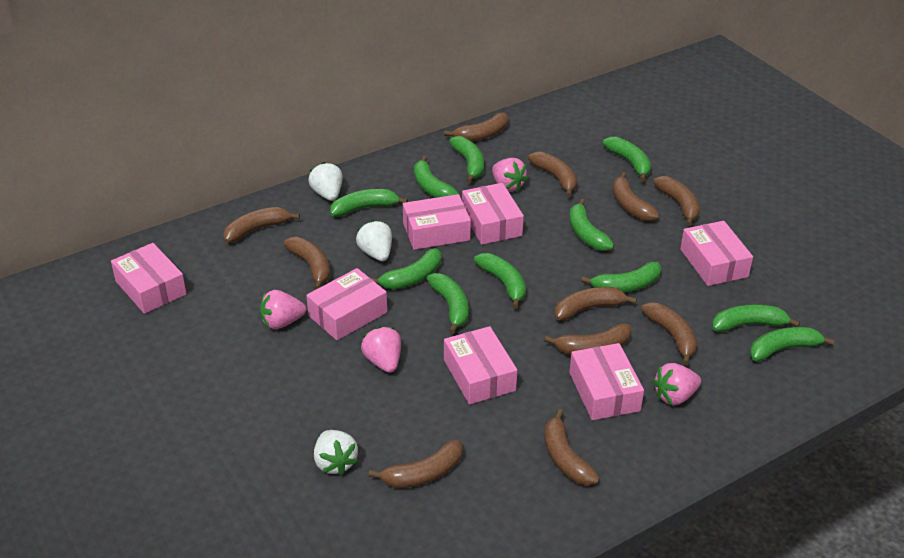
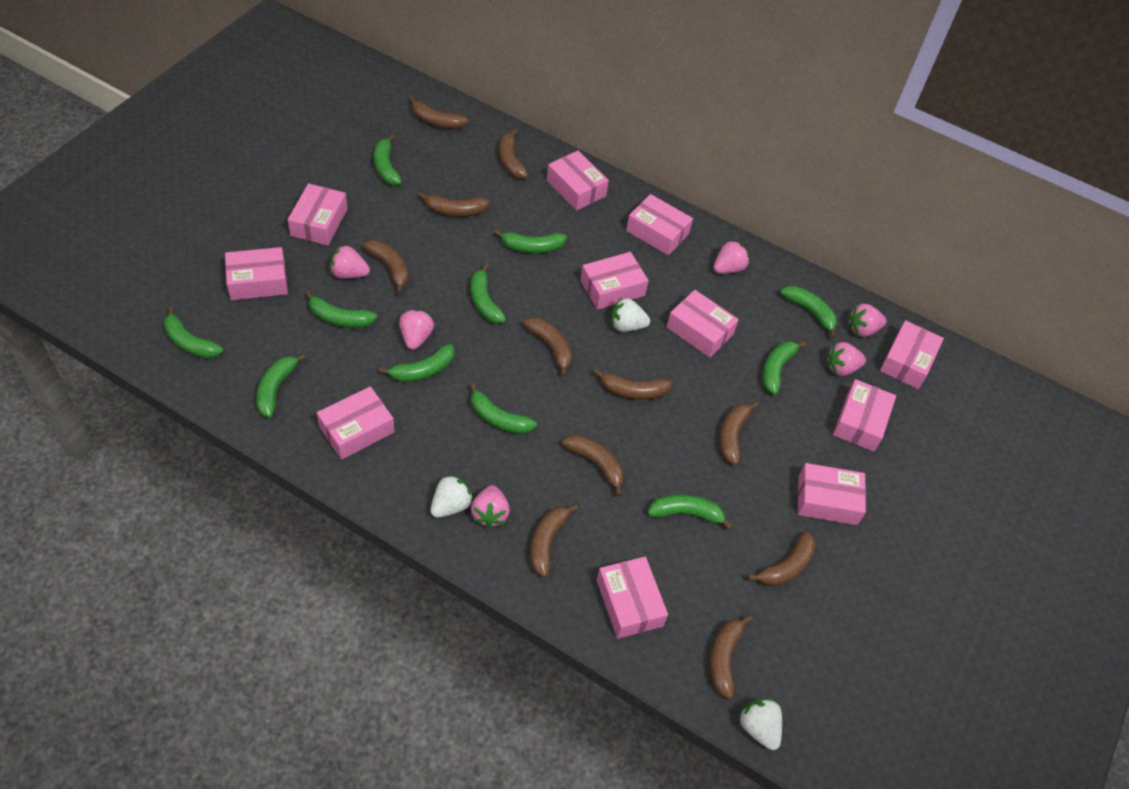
pink box: [111,243,187,314] [306,268,387,340] [403,194,471,250] [444,326,517,404] [462,183,524,245] [569,343,644,420] [680,221,753,286] = 7 -> [225,247,288,300] [288,183,347,245] [317,386,394,460] [547,151,609,211] [580,252,648,310] [597,557,668,639] [626,194,693,256] [667,290,739,357] [798,463,866,525] [833,379,896,452] [880,320,944,389] = 11
pink strawberry: [260,290,306,329] [361,326,401,373] [492,158,528,192] [653,363,701,405] = 4 -> [330,245,370,279] [399,309,434,350] [471,485,510,528] [713,240,749,274] [827,342,866,376] [849,304,886,337] = 6

